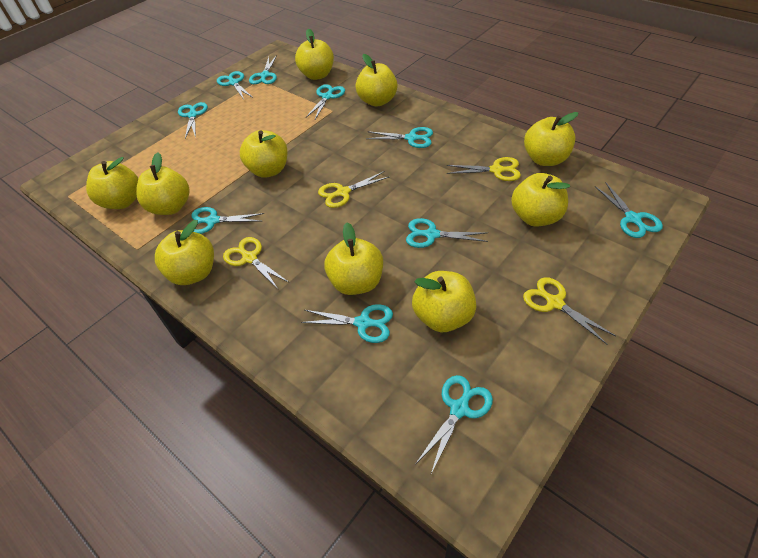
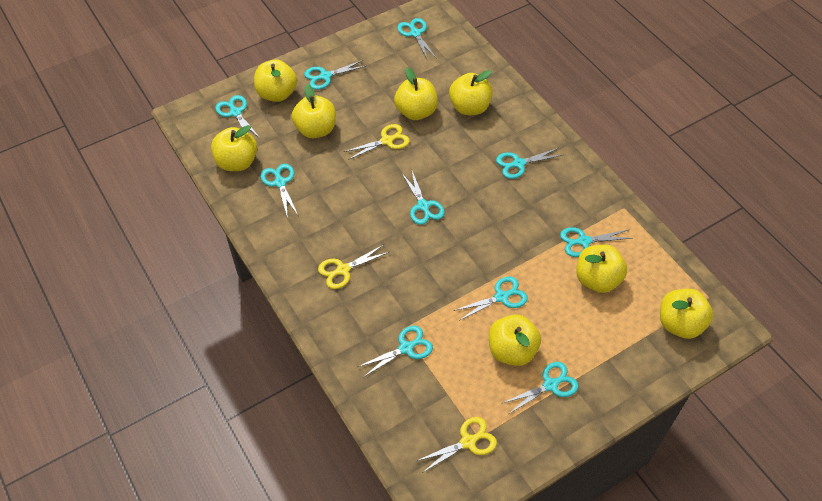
yellow apple: [86,157,138,209] [136,152,190,215] [155,220,214,285] [240,130,287,178] [295,28,334,80] [324,223,383,295] [356,54,397,107] [412,271,477,332] [511,173,570,227] [524,112,578,166] = 10 -> [211,125,257,171] [254,59,297,102] [292,84,336,138] [394,67,438,120] [449,70,493,115] [489,314,541,366] [577,245,627,293] [660,289,713,339] = 8
yellow scissors: [223,237,290,290] [318,171,389,208] [447,157,521,181] [523,277,616,345] = 4 -> [318,244,389,289] [344,124,410,160] [417,417,497,473] = 3

